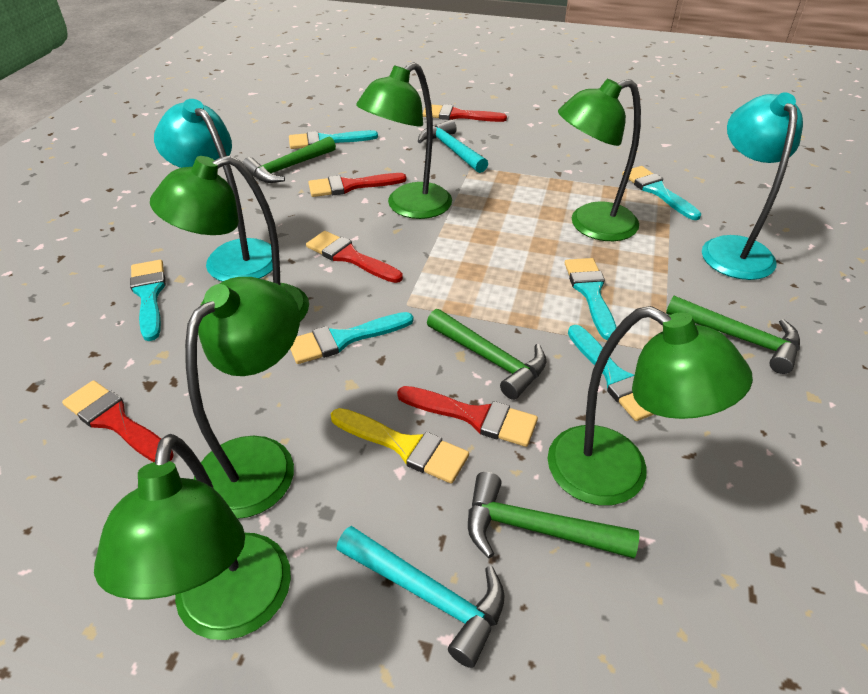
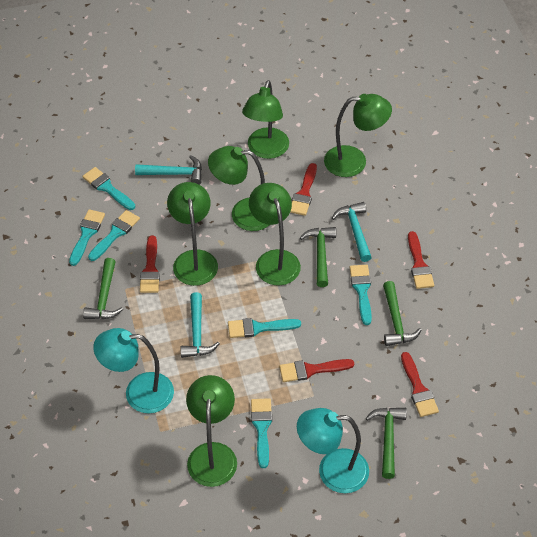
turquoise hammer: [337,526,505,668] [418,119,488,173] = 2 -> [135,155,202,185] [180,292,220,358] [332,202,372,262] = 3
yellow brush: [331,408,469,484] = 1 -> none = 0

